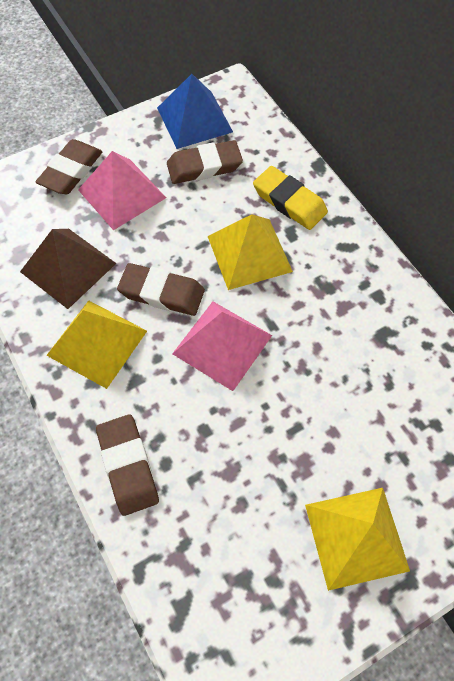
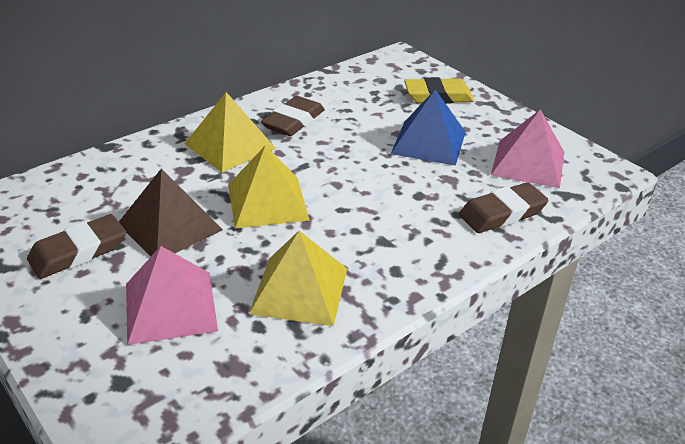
brown eraser: [36,139,102,194] [96,414,159,516] [117,263,205,316] [167,140,243,184] = 4 -> [27,214,126,279] [261,96,325,136] [459,182,549,233] = 3

